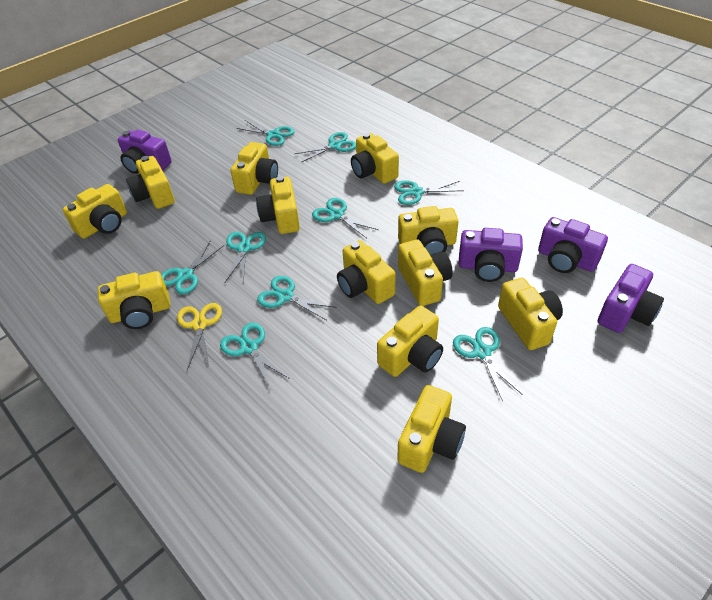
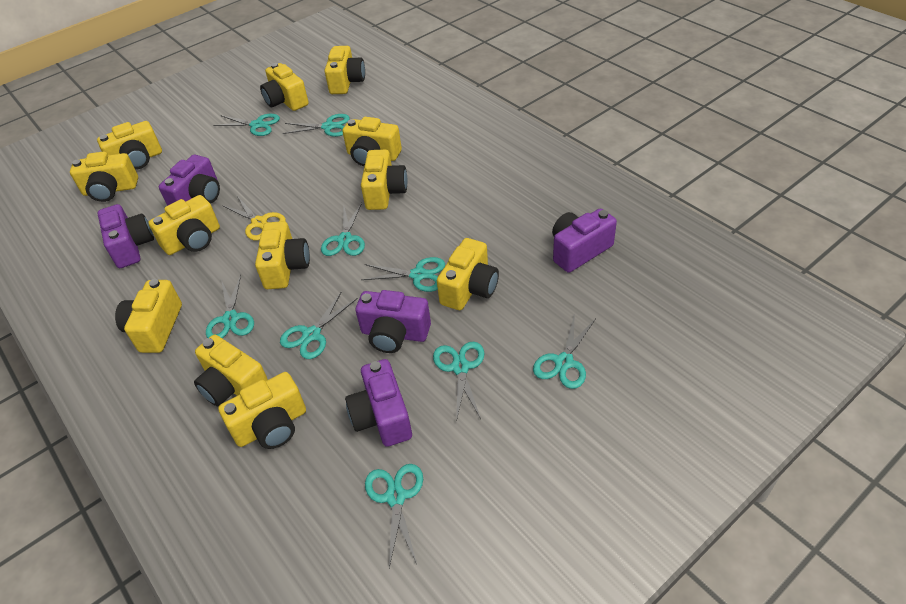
purple camera: [118,129,172,174] [458,228,523,282] [538,217,608,273] [598,264,664,333] = 4 -> [98,204,154,268] [159,155,220,206] [345,359,412,447] [355,290,431,353] [552,209,617,273] = 5

